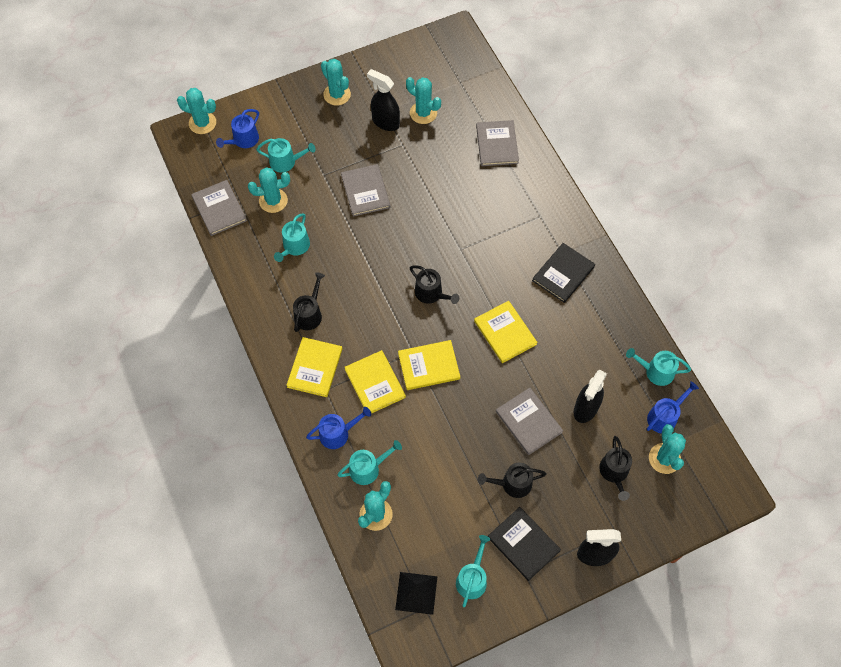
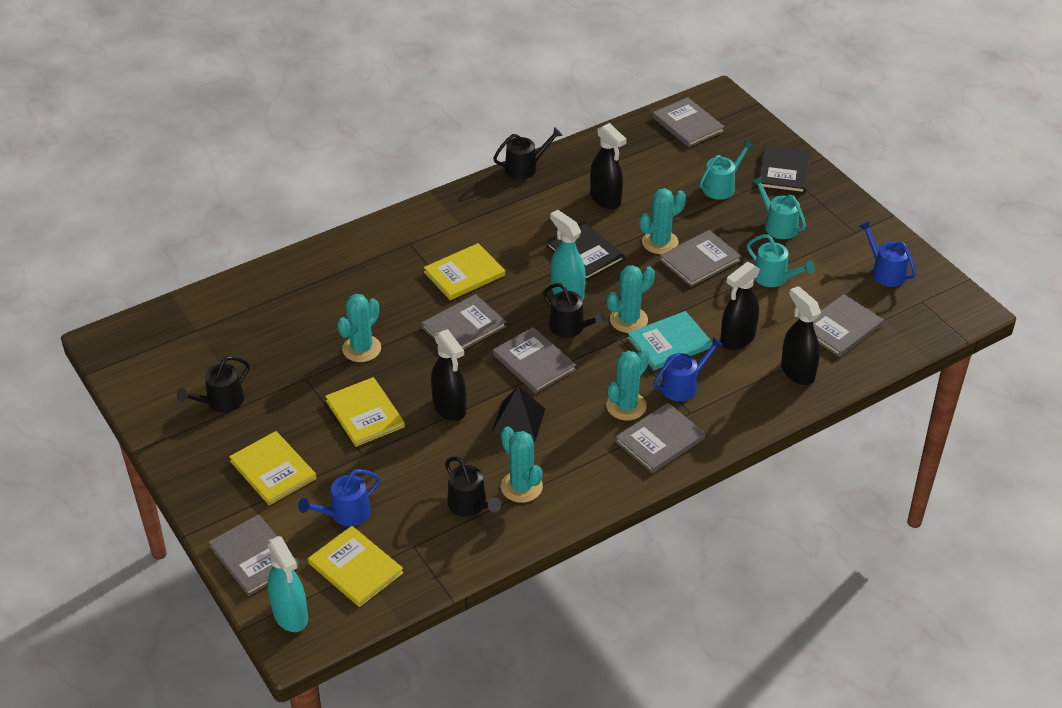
black spray bottle: [367,69,400,131] [573,370,607,423] [577,529,621,566] = 3 -> [431,329,466,421] [590,123,627,209] [720,262,760,350] [781,286,821,385] = 4
grey book: [191,180,247,236] [341,164,390,217] [476,120,519,166] [496,388,563,455] = 4 -> [209,515,299,596] [422,294,506,350] [493,327,576,393] [615,403,705,473] [652,97,724,147] [660,230,741,287] [813,294,884,357] = 7
turquoise book: none = 0 -> [627,311,713,370] = 1
turquoise cactus: [177,88,216,134] [248,168,290,213] [321,59,351,106] [358,481,393,531] [406,77,441,124] [649,424,686,474] = 6 -> [337,294,381,362] [501,427,543,503] [606,348,650,421] [607,265,655,333] [639,188,686,254] = 5
turquoise spray bottle: none = 0 -> [267,536,308,632] [550,210,586,300] = 2
turquoise watering can: [256,138,316,173] [274,213,310,262] [337,440,402,485] [456,535,490,607] [626,348,691,386] = 5 -> [699,140,754,200] [747,235,815,287] [751,176,806,239] = 3

